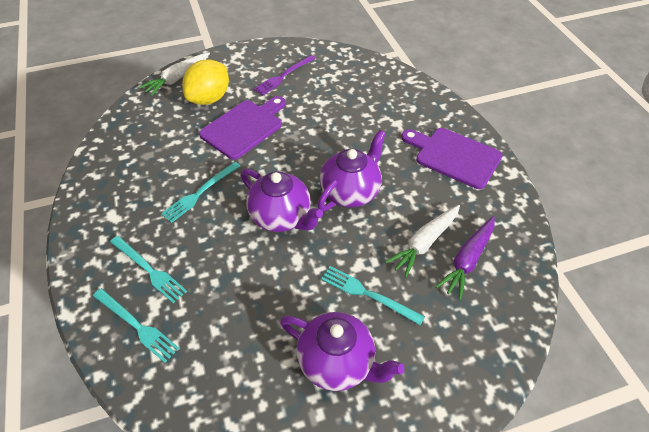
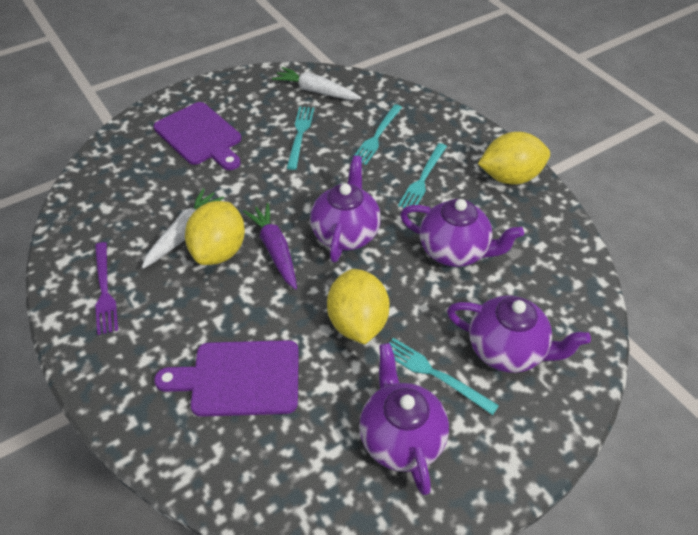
purple teapot: [241,169,323,232] [280,312,404,391] [318,130,386,211] = 3 -> [310,155,381,263] [359,343,449,495] [400,199,524,267] [447,295,591,373] = 4
yellow lemon: [182,59,229,105] = 1 -> [185,201,245,265] [327,269,390,344] [478,132,550,185] = 3

